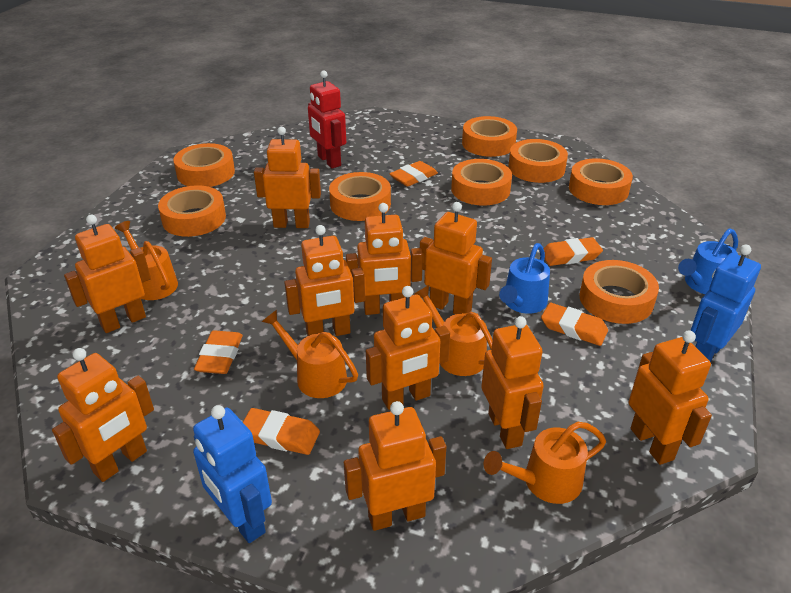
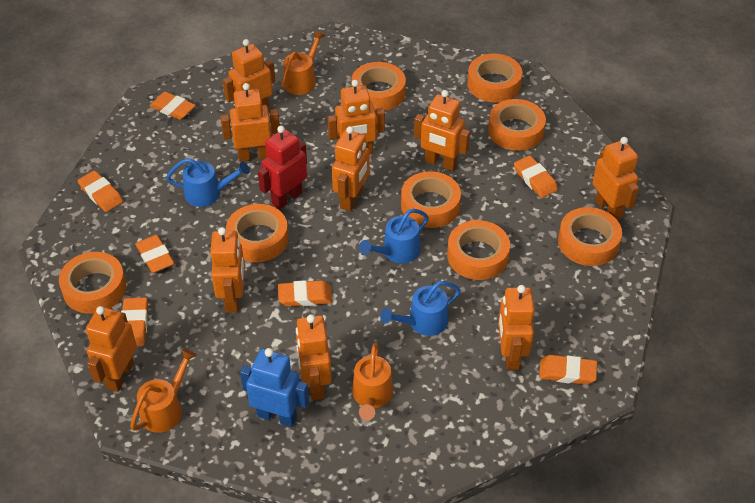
blue robot: [193,405,272,543] [690,244,761,362] = 2 -> [240,348,309,427] = 1
blue watering can: [499,243,550,314] [678,229,738,294] = 2 -> [166,158,250,207] [359,209,429,263] [380,281,461,336] = 3
orange eraser: [194,330,243,374] [243,408,320,455] [390,161,438,187] [541,303,608,346] [544,237,603,266] = 5 -> [78,170,123,212] [121,297,148,347] [135,235,174,273] [150,92,196,120] [278,280,332,307] [514,155,558,198] [539,355,597,385] = 7
orange watering can: [115,221,178,300] [262,310,358,398] [414,285,492,376] [484,421,606,504] = 4 -> [130,349,197,433] [281,31,325,95] [352,343,393,420] = 3

